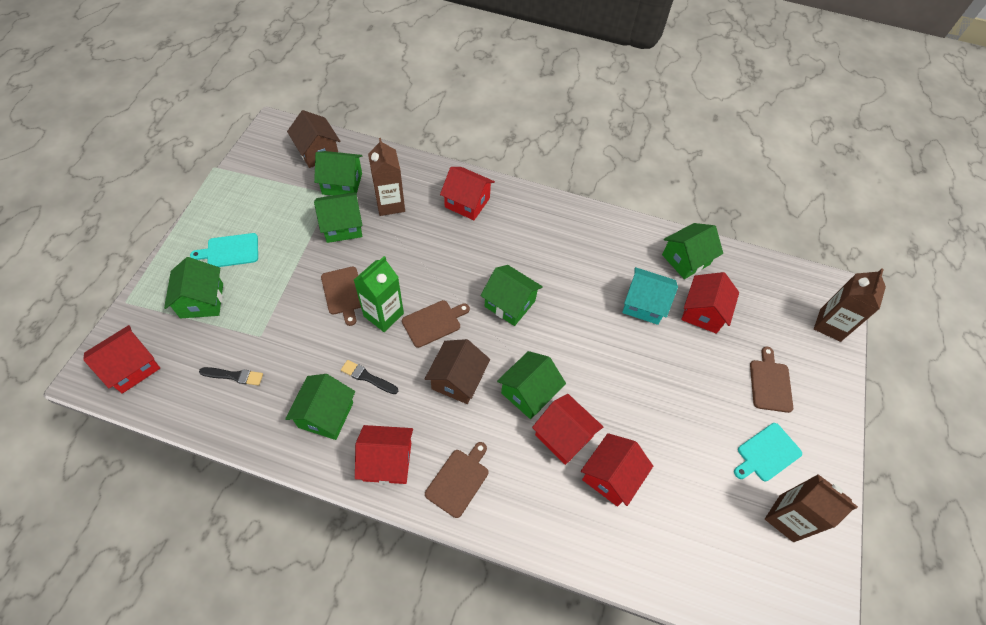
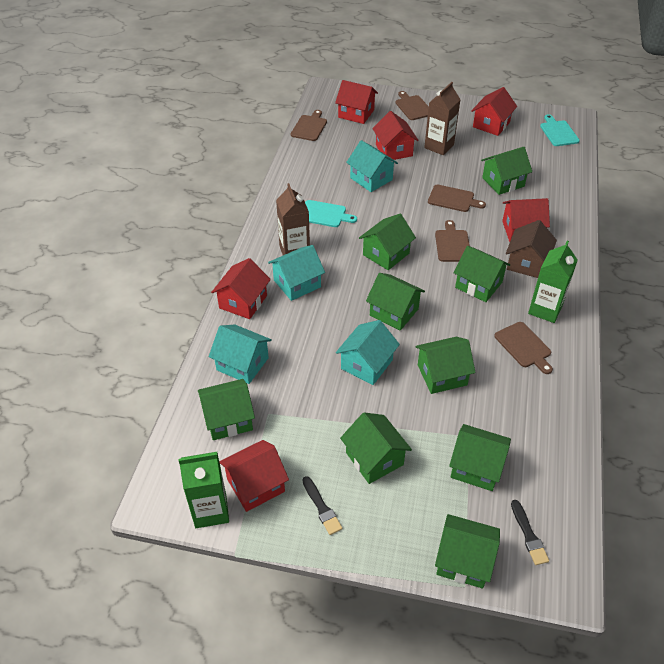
brown carton: [368,138,405,216] [765,474,858,542] [814,268,886,342] = 3 -> [276,183,310,255] [424,82,461,155] = 2
brown cutting board: [321,267,361,326] [402,300,470,348] [425,442,488,518] [750,347,793,413] = 4 -> [291,110,327,141] [395,91,429,120] [428,184,486,212] [435,220,470,262] [494,322,553,374] = 5
brown house: [287,110,340,168] [425,339,490,404] = 2 -> [506,220,557,278] = 1
green carton: [354,256,404,332] = 1 -> [179,452,229,528] [528,241,578,323] = 2
green house: [164,257,223,318] [285,374,355,440] [314,151,362,196] [314,192,363,243] [480,265,543,326] [497,351,566,419] [662,223,723,279] = 7 -> [198,379,255,440] [340,412,412,484] [359,214,416,270] [366,273,425,331] [415,337,475,394] [435,514,500,588] [449,424,511,491] [454,246,510,302] [481,147,532,195] = 9
turquoise house: [622,267,678,325] = 1 -> [209,324,272,384] [268,245,325,301] [336,320,400,385] [346,140,398,192] = 4

